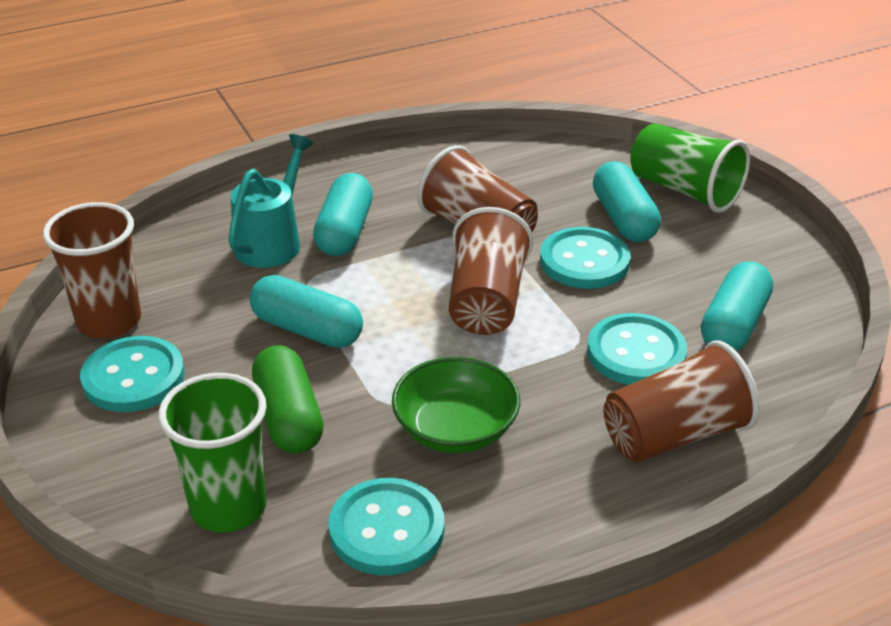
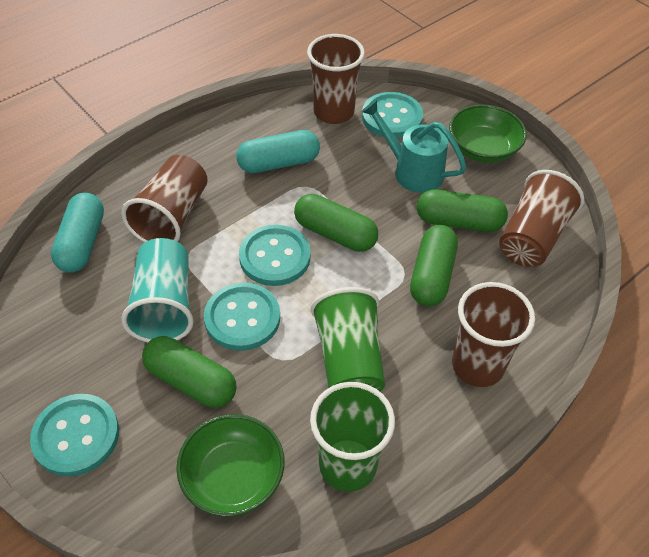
green bowl: [392,356,520,453] = 1 -> [176,414,284,517] [449,105,527,163] = 2
green capsule: [252,345,324,454] = 1 -> [142,336,237,408] [294,194,378,252] [410,225,458,307] [417,189,508,232] = 4
turquoise capsule: [250,275,363,348] [313,173,373,256] [593,162,661,242] [701,261,773,351] = 4 -> [51,193,104,273] [236,130,320,173] = 2
turquoise cup: none = 0 -> [121,238,194,342] = 1

